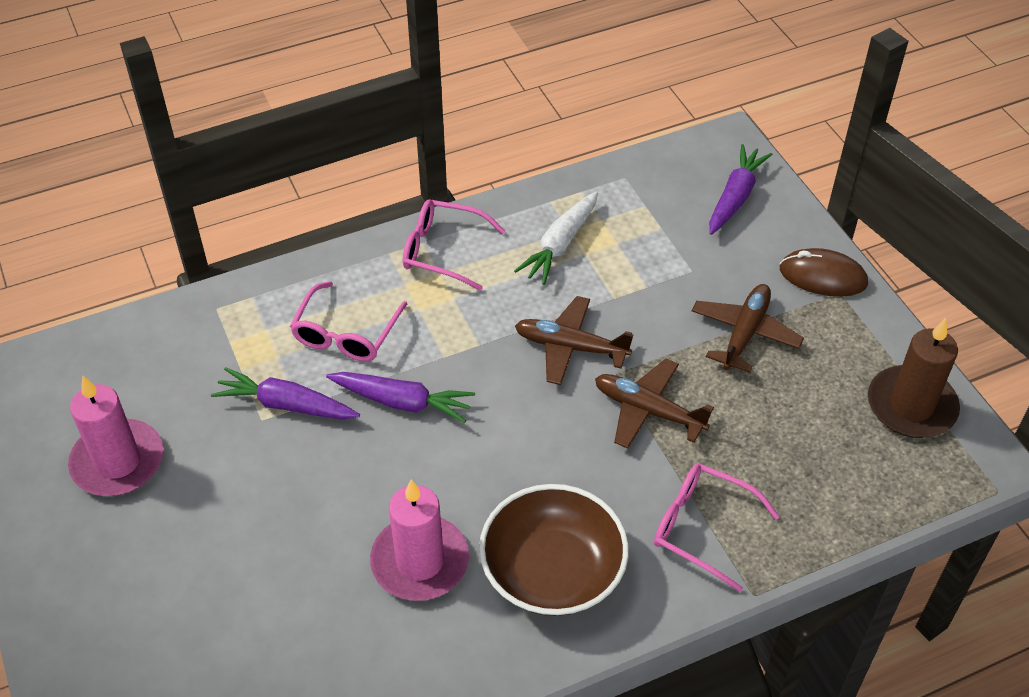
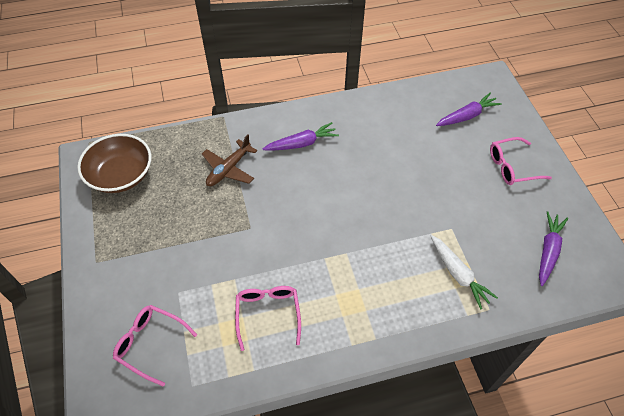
brown candle: [868,318,960,438] = 1 -> none = 0
brown mouse: [780,248,868,297] = 1 -> none = 0
brown plane: [515,296,633,385] [595,359,714,449] [692,284,804,373] = 3 -> [202,135,257,186] = 1
pink candle: [68,376,163,496] [370,479,469,601] = 2 -> none = 0

